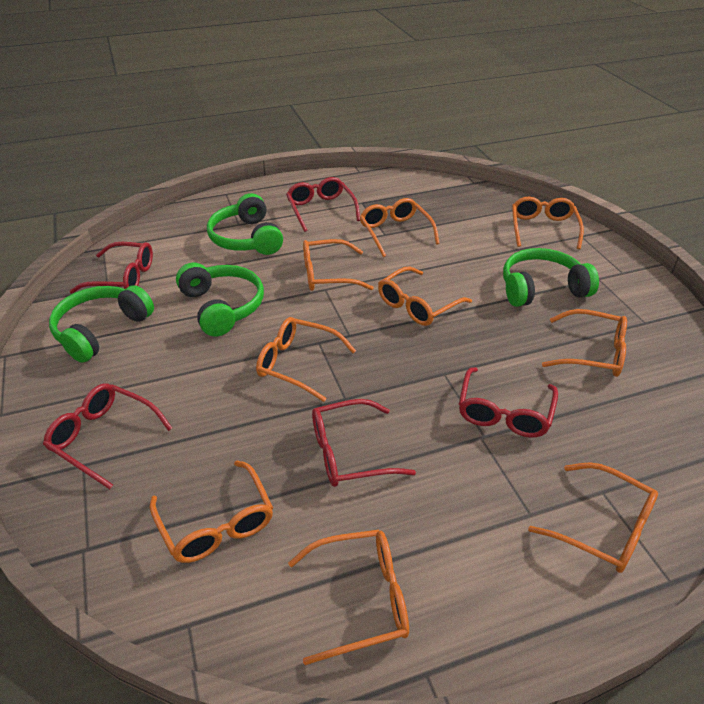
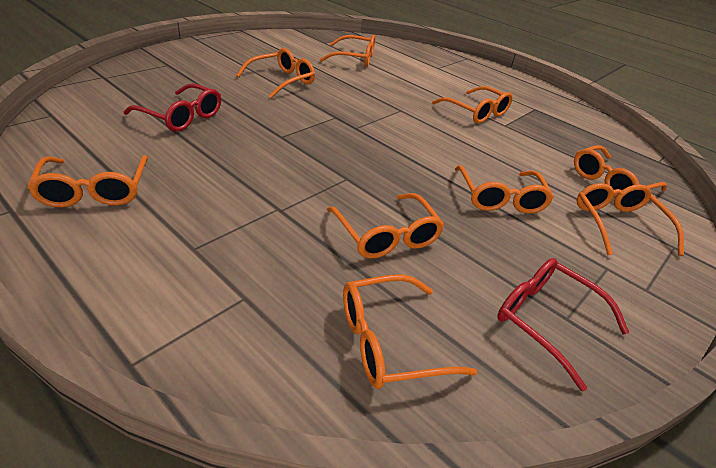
green headphones: [49,285,154,363] [176,262,264,336] [207,193,283,255] [503,248,599,307] = 4 -> none = 0
red glasses: [43,384,172,489] [70,242,153,294] [286,177,360,232] [312,399,416,487] [459,367,558,438] = 5 -> [124,83,221,132] [497,258,629,392] = 2

